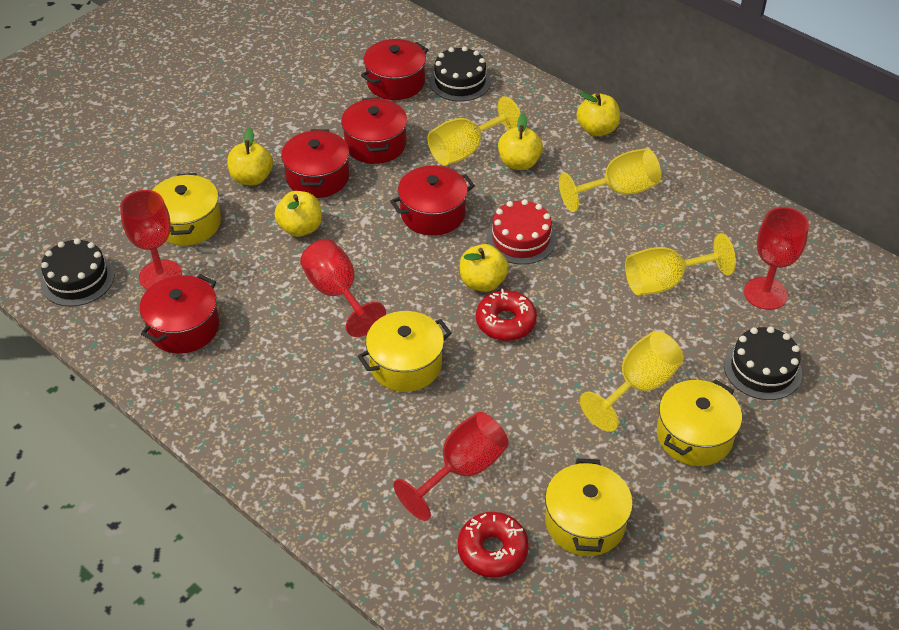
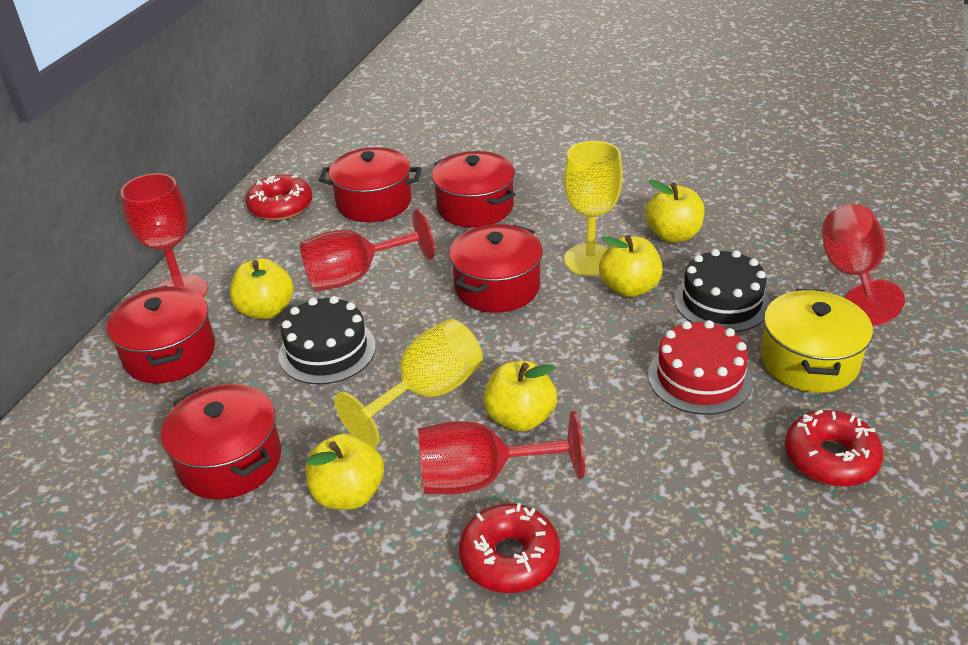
black cake: [41,238,115,307] [429,46,491,102] [724,326,802,400] = 3 -> [278,296,376,384] [674,249,770,332] = 2
red donut: [457,512,529,578] [476,289,537,341] = 2 -> [246,175,312,221] [459,503,560,593] [785,410,883,486] = 3
yellow goblet: [428,96,521,166] [559,148,661,212] [580,331,683,432] [625,233,736,295] = 4 -> [334,319,483,447] [564,141,623,276] = 2
yellow pot: [152,173,221,246] [358,311,452,392] [545,458,633,556] [657,379,742,466] = 4 -> [760,289,873,393] = 1

